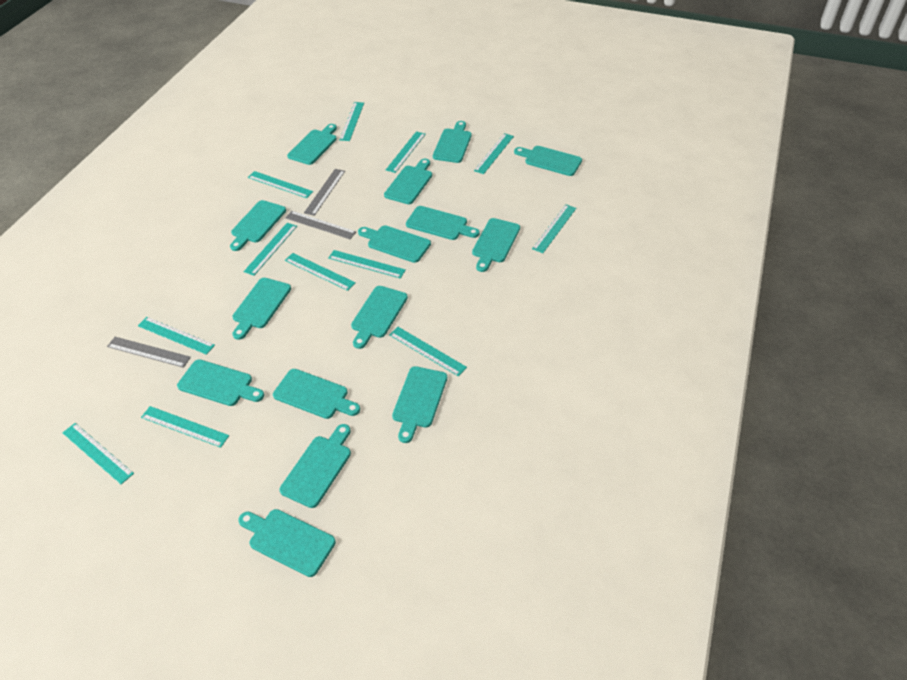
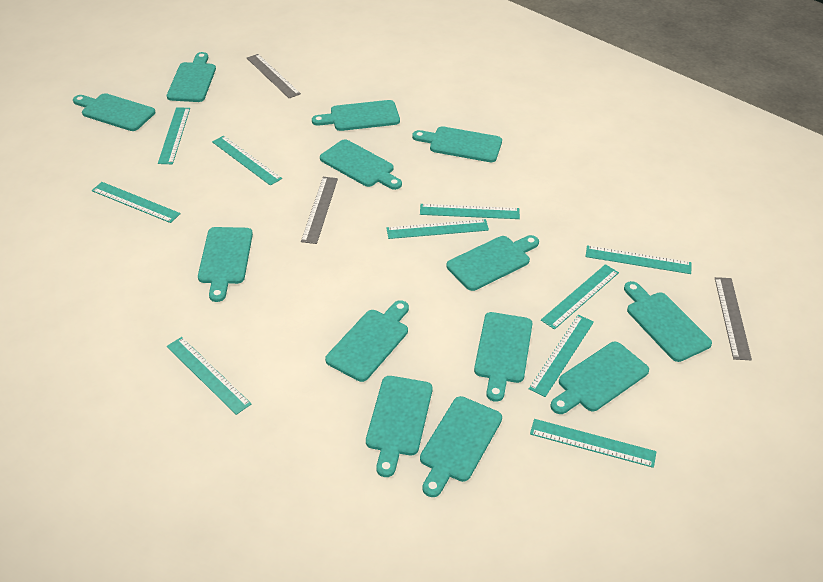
turquoise cutting board: [177,359,264,406] [230,200,286,251] [233,278,291,340] [238,509,336,577] [273,369,360,419] [280,424,351,508] [287,124,337,165] [351,286,408,349] [358,225,431,263] [384,159,432,204] [392,366,447,443] [406,206,480,240] [433,121,472,163] [472,218,520,272] [514,146,582,176] = 15 -> [73,93,155,131] [167,52,216,102] [198,227,253,302] [312,100,400,131] [320,139,402,190] [325,300,409,382] [366,376,433,477] [412,126,502,162] [420,396,502,497] [446,235,539,291] [474,312,533,402] [550,342,649,414] [624,281,712,362] = 13
turquoise ruler: [62,423,134,484] [138,317,215,355] [141,406,229,448] [244,223,297,276] [248,171,313,198] [285,253,356,291] [328,250,406,279] [339,102,364,141] [386,131,426,173] [389,327,467,376] [474,133,514,174] [532,204,576,253] = 12 -> [92,182,181,223] [158,107,190,164] [167,337,251,415] [212,136,282,186] [386,219,489,239] [420,204,520,219] [529,315,594,397] [530,419,656,468] [541,264,619,330] [586,245,692,274] = 10

